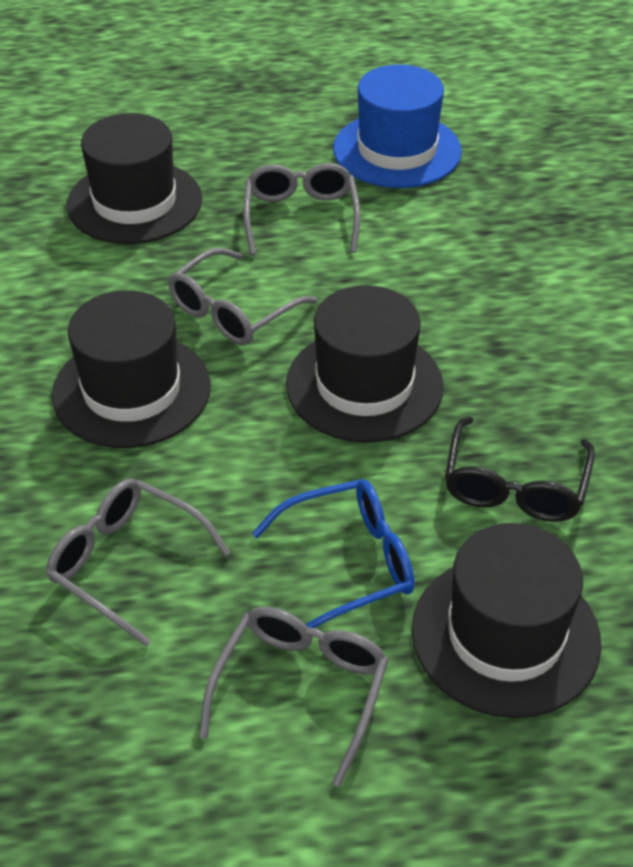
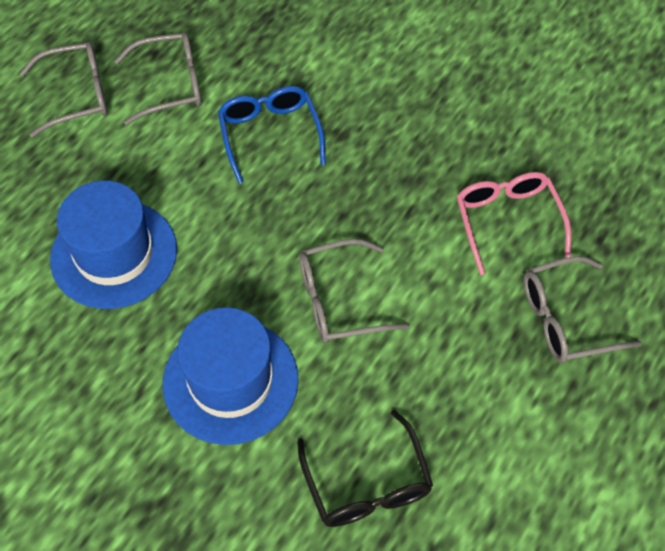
black hat: [52,290,211,448] [67,113,202,244] [286,285,444,443] [412,523,601,718] = 4 -> none = 0
blue hat: [333,65,462,188] = 1 -> [50,180,177,309] [163,307,299,445] = 2
pink glasses: none = 0 -> [457,172,571,275] = 1

